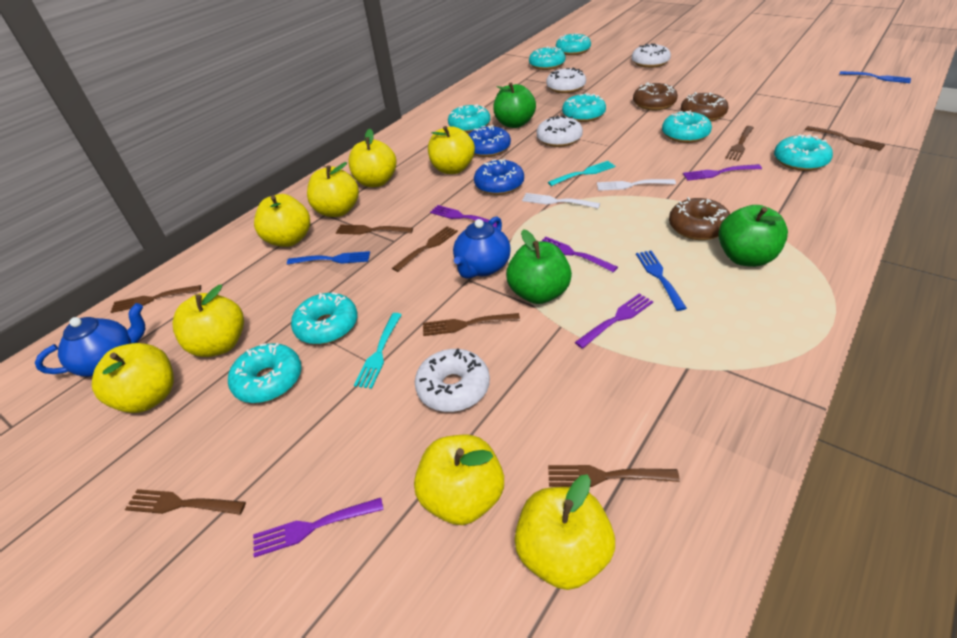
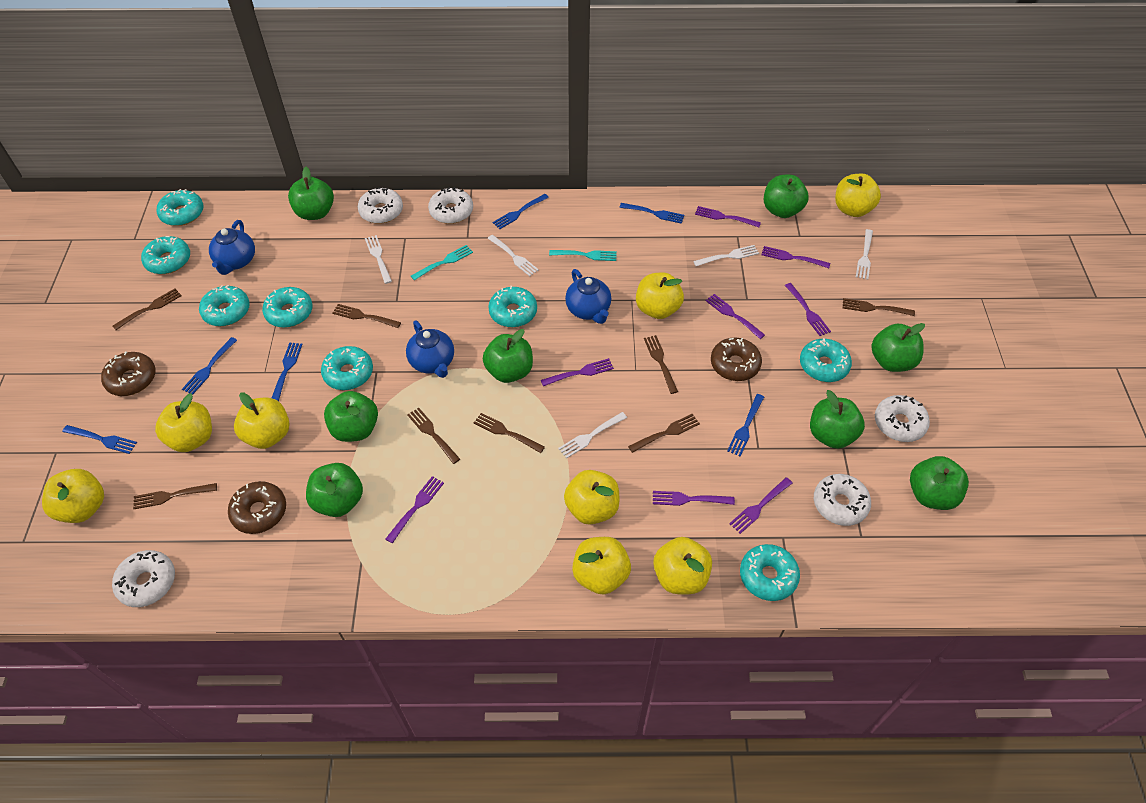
blue donut: [468,125,511,157] [474,159,524,195] = 2 -> none = 0
blue fork: [287,251,370,265] [636,251,687,311] [839,71,911,83] = 3 -> [62,425,137,454] [182,337,237,395] [272,342,303,401] [493,194,549,229] [619,203,684,224] [727,394,764,457] = 6
blue teapot: [35,303,145,377] [453,216,511,279] = 2 -> [209,220,255,275] [406,321,454,378] [565,269,611,324] = 3
green apple: [493,82,536,128] [506,229,572,304] [718,205,788,267] = 3 -> [288,167,334,220] [306,463,363,517] [324,391,378,442] [483,329,533,383] [764,175,809,218] [810,390,865,449] [871,323,925,372] [910,456,969,510] = 8
purple fork: [253,498,384,558] [430,205,497,228] [542,237,618,272] [575,293,653,349] [683,164,762,181] = 5 -> [386,476,444,544] [541,358,614,386] [653,491,735,506] [695,206,761,227] [705,294,765,339] [729,477,792,534] [761,246,830,268] [785,283,831,336] = 8
white donut: [415,348,490,412] [537,115,583,147] [546,68,586,93] [632,43,671,68] = 4 -> [112,550,175,607] [358,187,403,224] [428,187,473,224] [814,474,871,526] [875,395,930,442] = 5
white fork: [522,193,600,208] [597,179,676,191] = 2 -> [365,235,392,284] [487,235,539,277] [558,412,627,459] [693,245,759,266] [856,229,873,280] = 5

